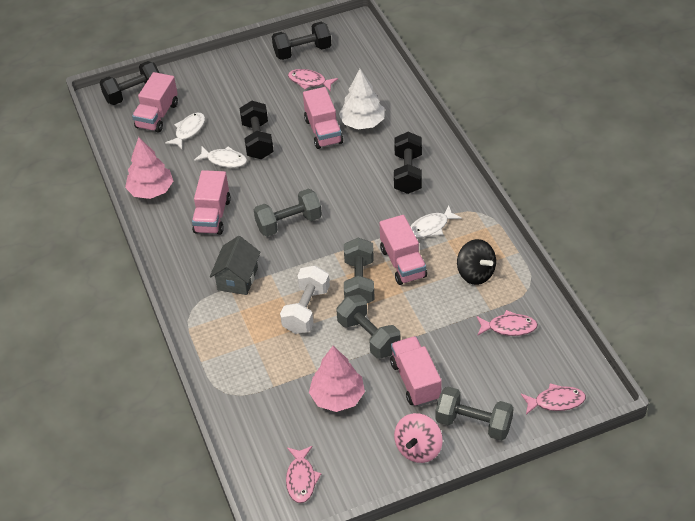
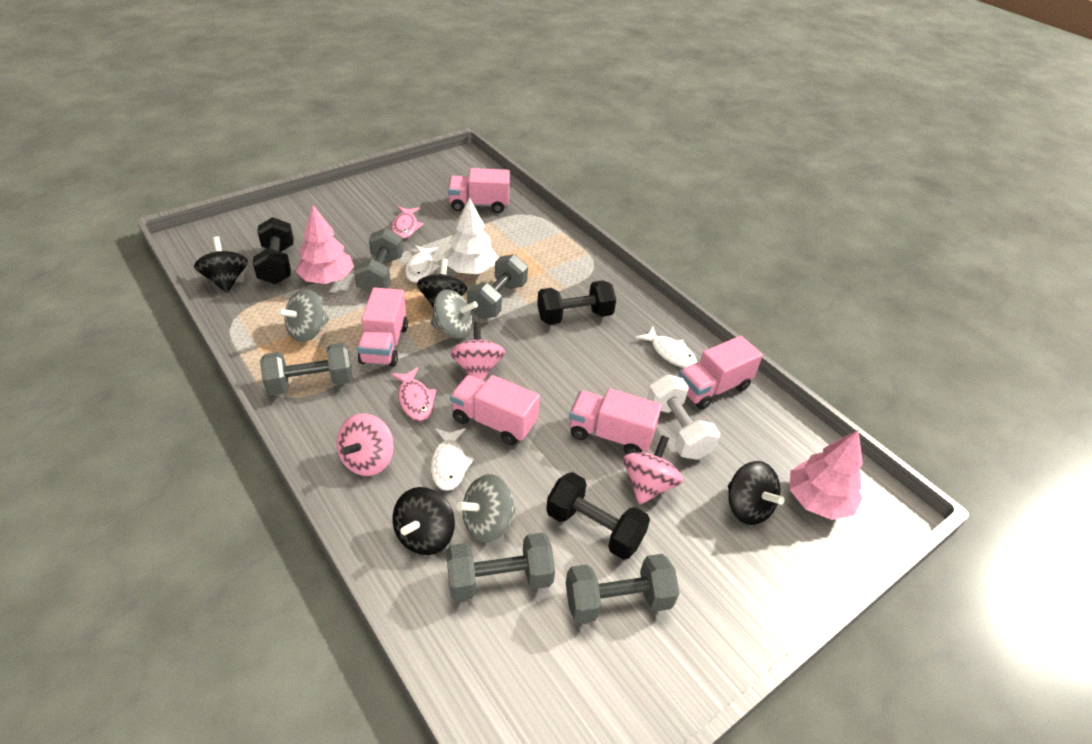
black dumbbell: [100,61,160,105] [239,101,274,159] [272,22,331,60] [394,132,422,194] = 4 -> [253,217,294,284] [537,280,616,325] [546,472,650,560] = 3
black spinning top: [457,239,496,285] = 1 -> [194,236,248,293] [393,487,455,555] [417,259,467,309] [728,461,784,525] = 4
grey dumbbell: [254,189,322,237] [336,295,401,359] [344,238,374,303] [435,387,514,441] = 4 -> [260,343,353,395] [354,228,404,294] [446,533,555,601] [467,254,528,319] [566,554,679,623] = 5
grey house: [210,236,261,295] = 1 -> none = 0
grey spinning top: none = 0 -> [277,289,329,342] [431,289,478,339] [457,474,515,543] = 3
pink fish: [286,446,321,503] [288,69,338,92] [477,310,538,336] [521,383,586,415] = 4 -> [391,206,423,239] [391,367,437,421] = 2
pink spinning top: [394,413,443,463] = 1 -> [337,414,394,476] [450,322,505,380] [623,435,683,505] = 3

